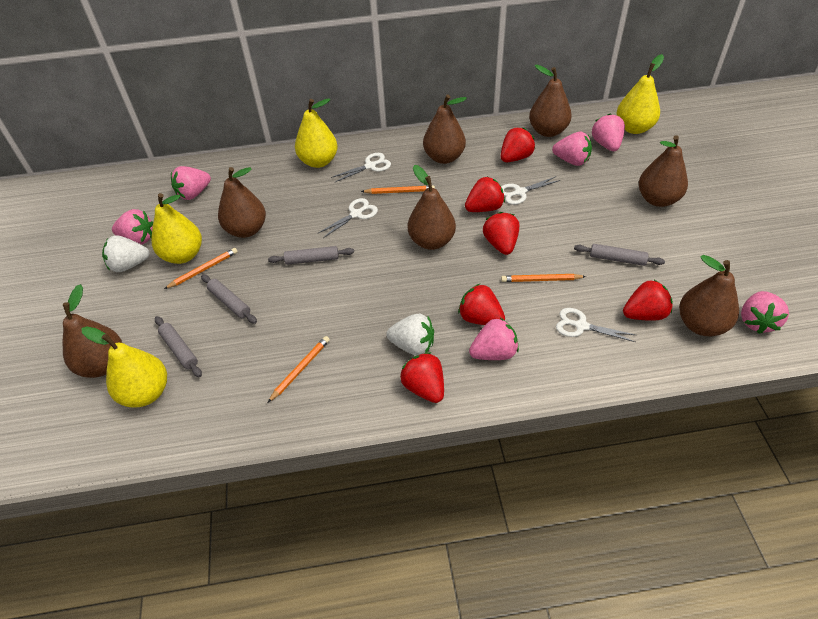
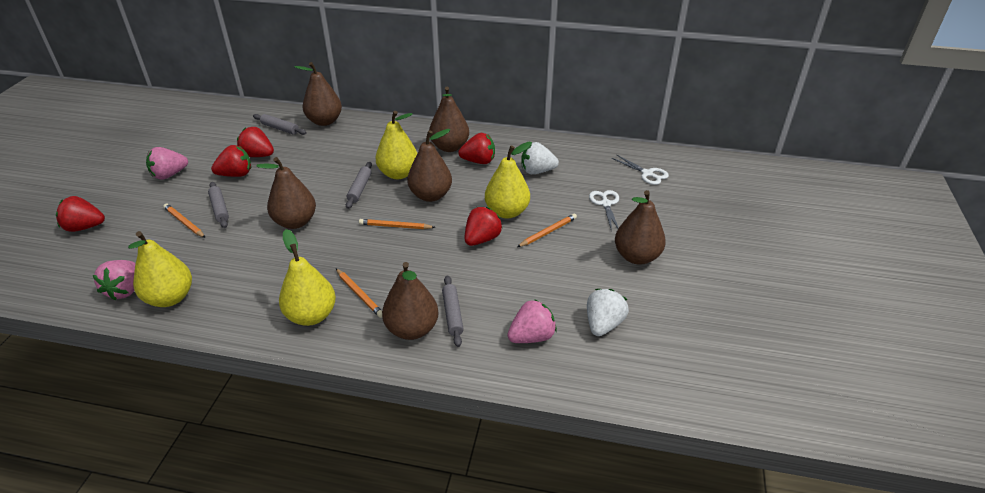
brown pear: [63,284,122,378] [218,167,266,238] [408,165,456,250] [423,95,467,164] [529,65,571,137] [639,135,688,207] [679,255,739,336] = 7 -> [256,157,316,229] [295,62,342,126] [382,262,439,340] [407,129,452,202] [429,87,469,152] [615,190,666,265] = 6
pink strawberry: [112,209,153,245] [171,166,211,200] [469,318,519,360] [552,132,592,166] [592,113,625,151] [741,291,789,334] = 6 -> [93,260,136,300] [146,147,188,180] [507,299,557,343] = 3
red strawberry: [400,352,444,403] [458,284,505,325] [465,176,505,212] [483,212,519,255] [501,128,535,162] [623,280,673,321] = 6 -> [56,196,105,232] [211,145,251,177] [237,127,274,157] [458,133,495,164] [465,207,503,246] = 5
white scissors: [318,198,378,238] [331,153,391,183] [501,176,561,205] [556,308,635,342] = 4 -> [589,190,619,231] [612,154,669,185] = 2

